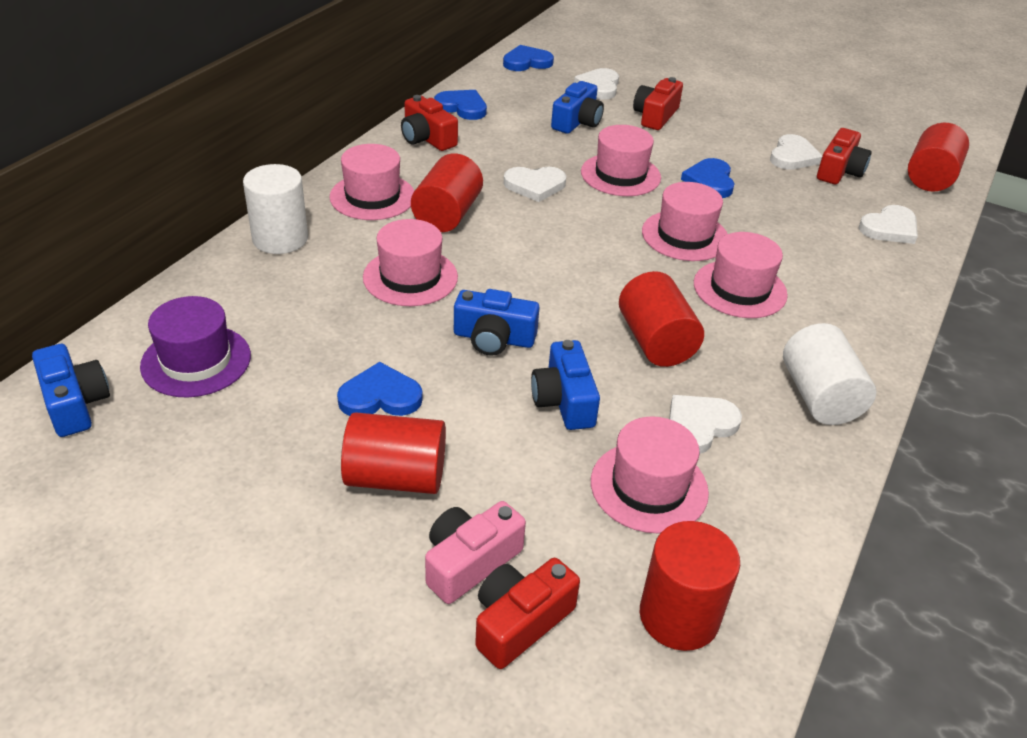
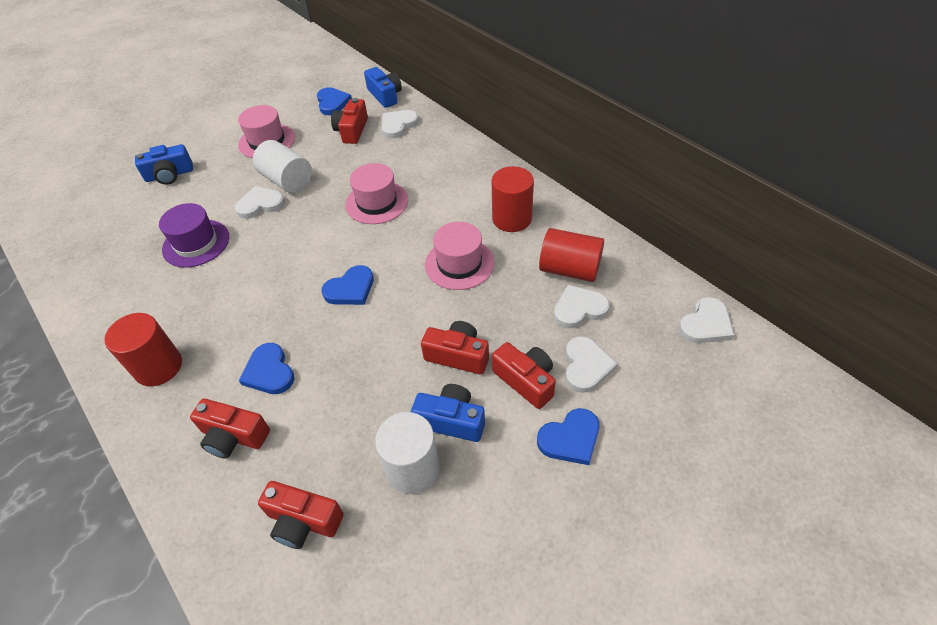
blue camera: [32,344,110,437] [454,289,540,356] [531,340,600,430] [551,81,604,134] = 4 -> [135,144,193,185] [364,67,402,108] [411,384,485,442] = 3
pink camera: [425,501,526,604] = 1 -> none = 0
pink hat: [329,144,414,220] [363,219,458,306] [581,125,661,196] [591,416,709,534] [642,182,728,261] [694,232,788,318] = 6 -> [238,105,295,158] [345,163,408,224] [425,222,494,290] = 3
red camera: [401,95,458,151] [475,558,580,669] [633,77,683,130] [817,128,872,184] = 4 -> [190,399,270,459] [258,481,344,549] [331,98,368,144] [421,321,489,374] [492,342,556,409] = 5
red cylinder: [341,412,446,494] [411,153,483,232] [619,271,704,367] [640,521,740,651] [908,123,969,192] = 5 -> [104,313,182,386] [492,166,534,232] [539,228,604,282] = 3

